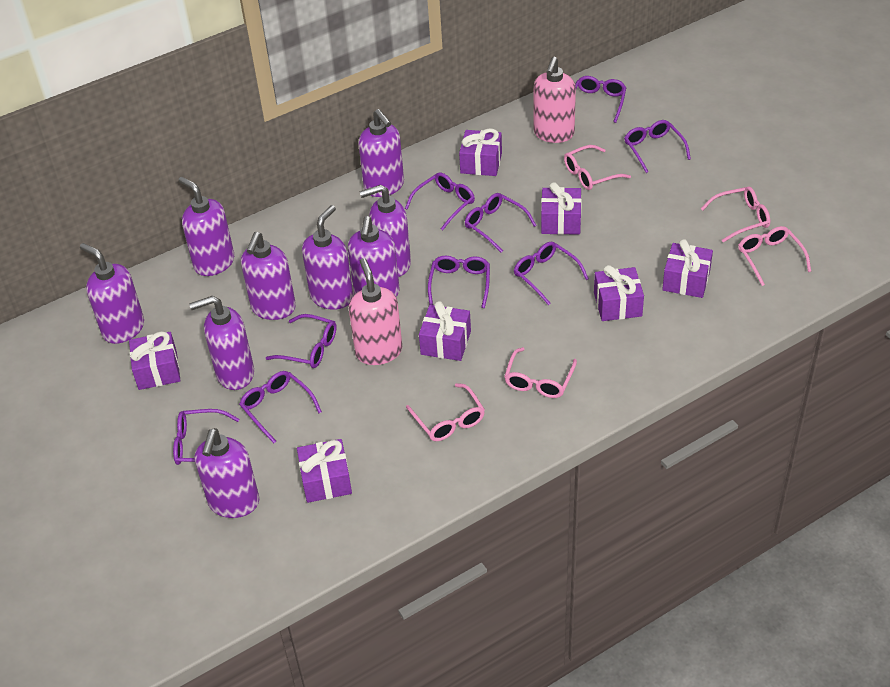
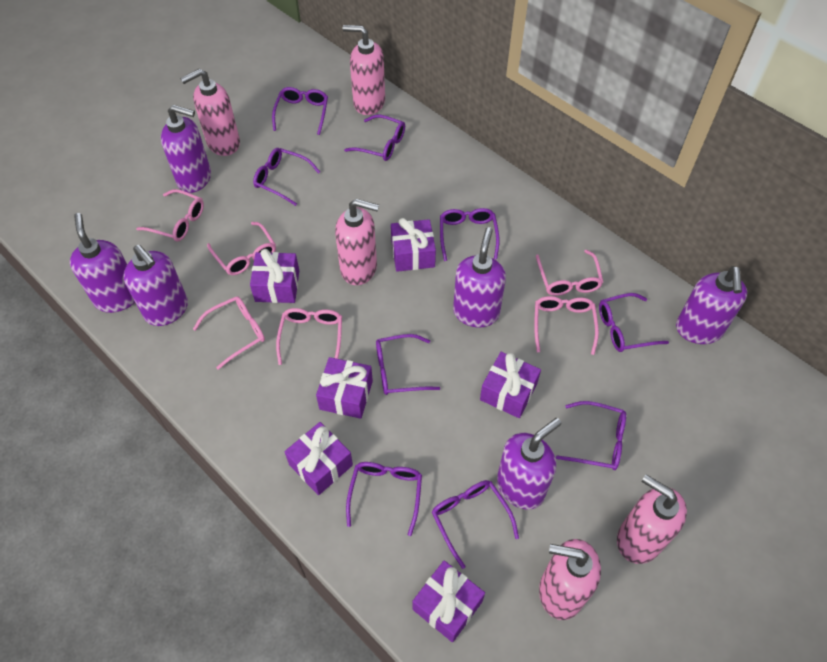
pink glasses: [406,383,485,441] [504,347,577,398] [564,145,631,190] [701,187,770,242] [738,226,811,286] = 5 -> [136,189,204,242] [193,296,265,370] [207,222,276,275] [276,308,342,365] [534,296,599,355] [536,250,603,296] = 6
pink soap dispenser: [349,258,402,365] [534,57,576,143] = 2 -> [180,69,240,156] [335,199,379,285] [343,25,385,115] [539,539,601,620] [617,474,687,564] = 5
purple gift: [129,332,181,390] [297,439,352,503] [419,301,471,361] [459,129,502,176] [541,182,582,235] [594,265,644,321] [662,239,713,298] = 7 -> [250,249,299,303] [285,422,353,495] [316,357,373,419] [391,218,436,272] [413,561,485,642] [480,352,541,418] = 6
purple soap dispenser: [80,243,144,344] [178,177,234,276] [189,296,254,390] [195,428,259,518] [241,232,296,320] [302,205,353,310] [348,216,400,297] [358,109,404,197] [359,185,411,277] = 9 -> [70,213,135,313] [123,245,188,326] [161,105,211,193] [453,227,506,327] [497,418,562,510] [676,266,747,344] = 6

